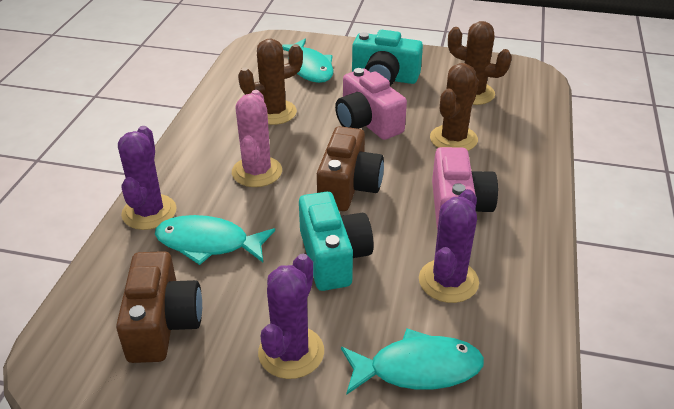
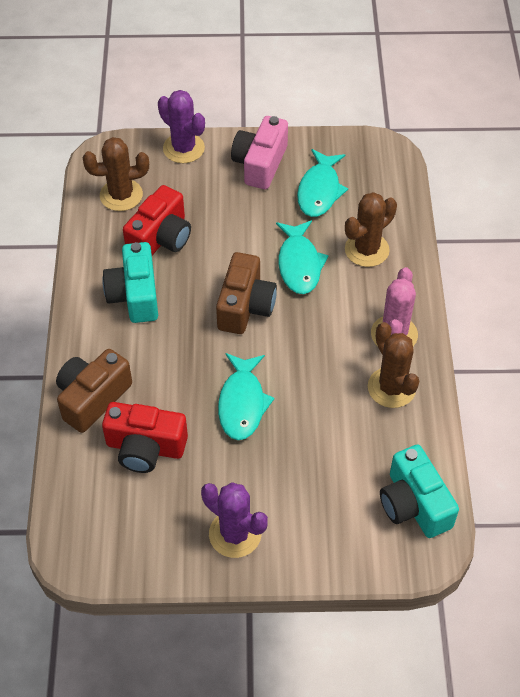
pink camera: [335,68,407,140] [432,147,498,230] = 2 -> [231,116,288,189] = 1
purple cactus: [118,126,176,230] [258,254,324,379] [419,189,479,303] = 3 -> [158,90,205,163] [201,482,268,558] = 2
red camera: none = 0 -> [102,402,188,473] [123,185,191,255] = 2

